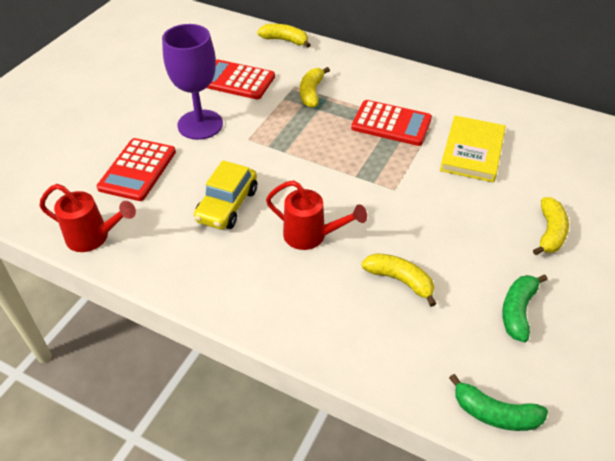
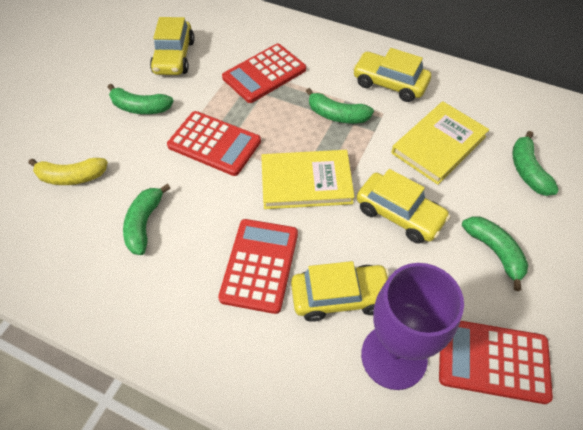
green banana: [449,374,548,431] [502,275,548,342] = 2 -> [108,84,174,114] [123,184,171,255] [306,88,374,123] [462,216,528,291] [512,131,559,196] = 5
red calculator: [97,138,176,201] [207,59,275,99] [351,100,432,146] = 3 -> [167,111,261,176] [218,219,298,314] [222,44,306,103] [439,321,553,404] = 4
red watering can: [39,184,136,252] [266,180,367,250] = 2 -> none = 0
yellow banana: [257,24,311,48] [300,67,330,108] [361,253,436,307] [533,197,569,255] = 4 -> [29,158,108,185] = 1
yellow book: [440,116,506,182] = 1 -> [261,150,355,209] [391,101,489,185] = 2
yellow car: [194,160,257,230] = 1 -> [150,17,195,75] [291,261,389,322] [353,48,431,102] [357,169,451,244] = 4

